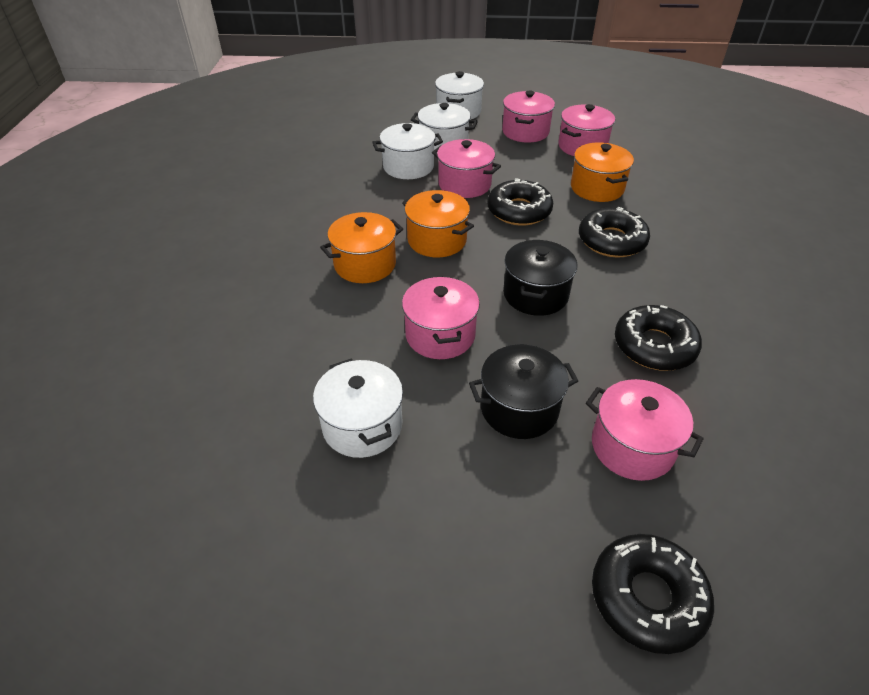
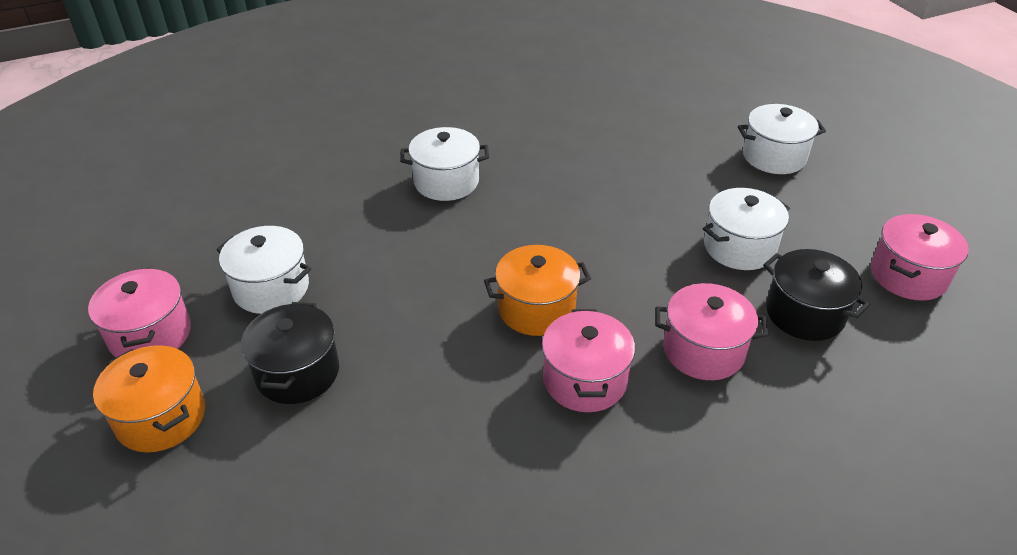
black donut: [487,178,553,225] [579,207,650,257] [592,534,714,654] [615,305,702,371] = 4 -> none = 0
orange pot: [320,212,403,283] [402,190,474,258] [571,142,634,202] = 3 -> [93,345,205,452] [484,245,591,336] = 2
pink pot: [402,276,480,359] [432,139,501,198] [502,90,555,143] [558,104,615,156] [586,379,704,481] = 5 -> [88,267,191,357] [542,309,635,412] [655,283,768,380] [871,214,969,301] = 4

